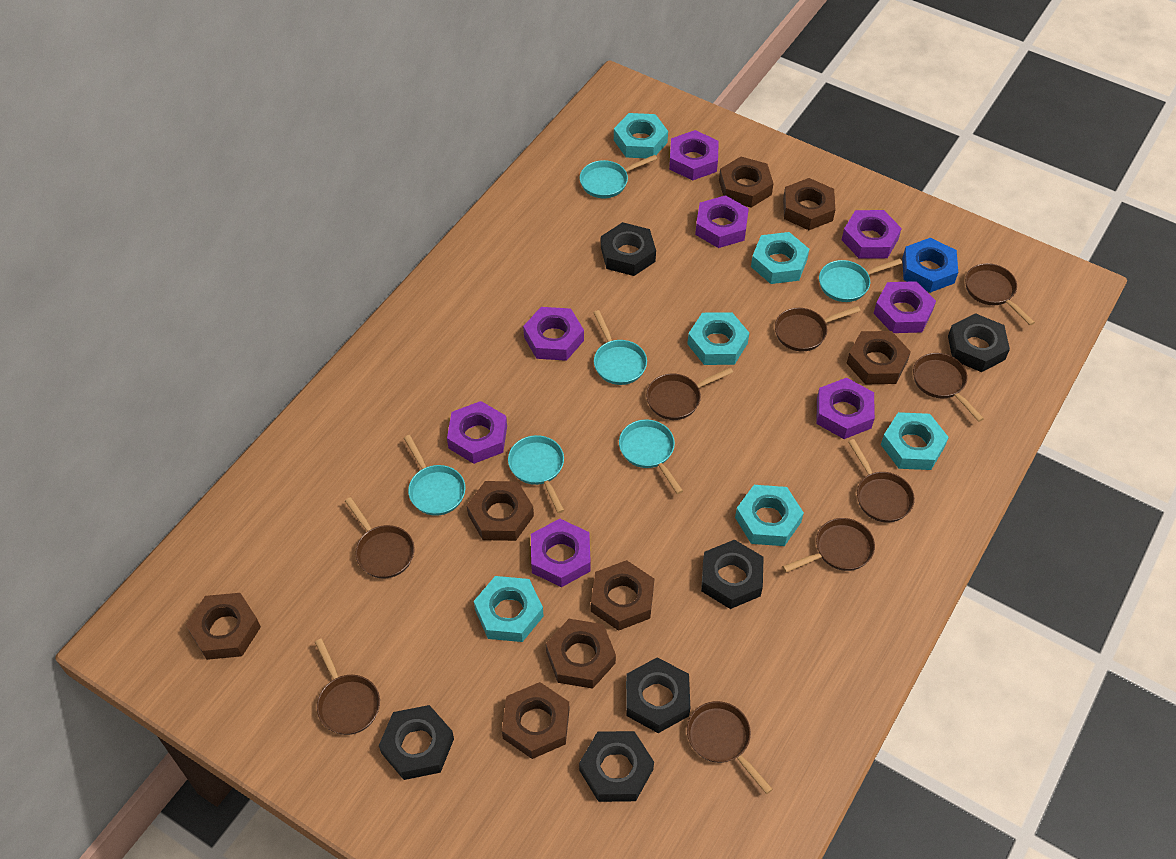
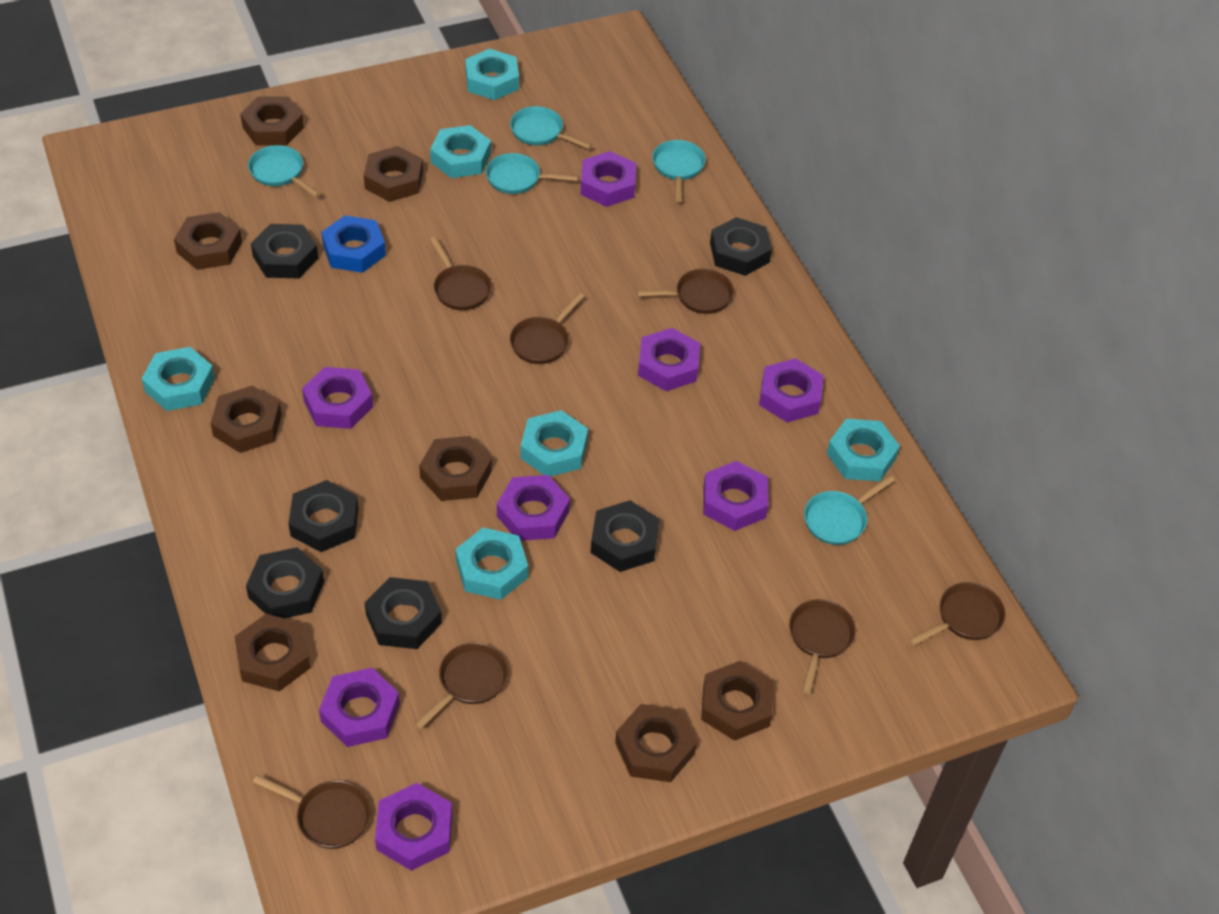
brown pan: [315,639,380,735] [345,497,415,578] [646,367,733,420] [687,701,773,794] [775,306,861,352] [783,518,875,573] [848,439,915,523] [913,353,984,422] [965,263,1035,325] = 9 -> [253,775,371,849] [414,643,508,730] [430,237,491,310] [510,293,585,364] [637,269,734,314] [789,599,856,694] [908,582,1005,646] = 7
turquoise pan: [404,435,465,516] [508,435,564,513] [580,155,657,198] [593,310,647,385] [619,420,683,494] [819,258,902,302] = 6 -> [248,145,321,197] [486,153,579,194] [510,106,592,149] [652,140,706,202] [804,475,895,545] = 5

